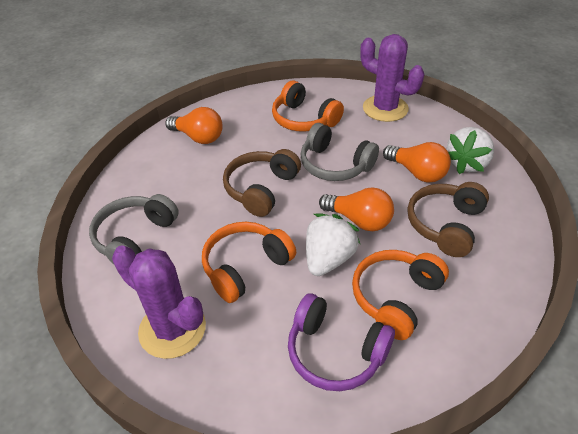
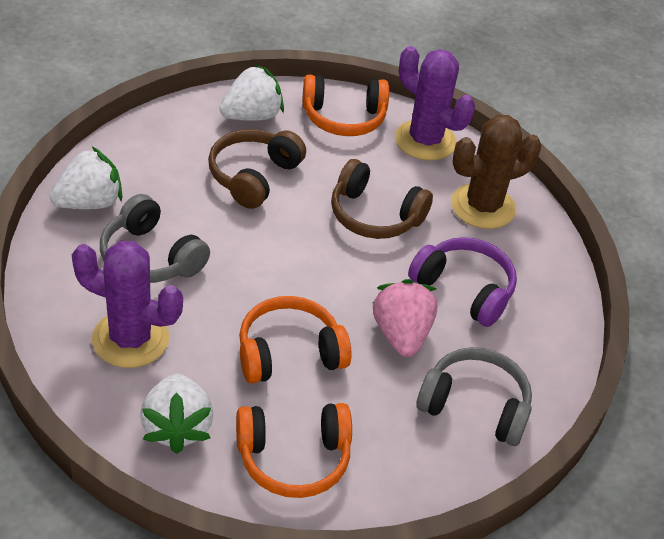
brown cactus: none = 0 -> [451,114,541,229] = 1
orange light bulb: [165,107,223,144] [319,187,394,231] [383,142,451,182] = 3 -> none = 0
pink strawberry: none = 0 -> [373,279,437,357] = 1
white strawberry: [306,213,360,276] [447,127,494,174] = 2 -> [50,147,122,209] [140,374,213,453] [219,64,284,121] = 3

